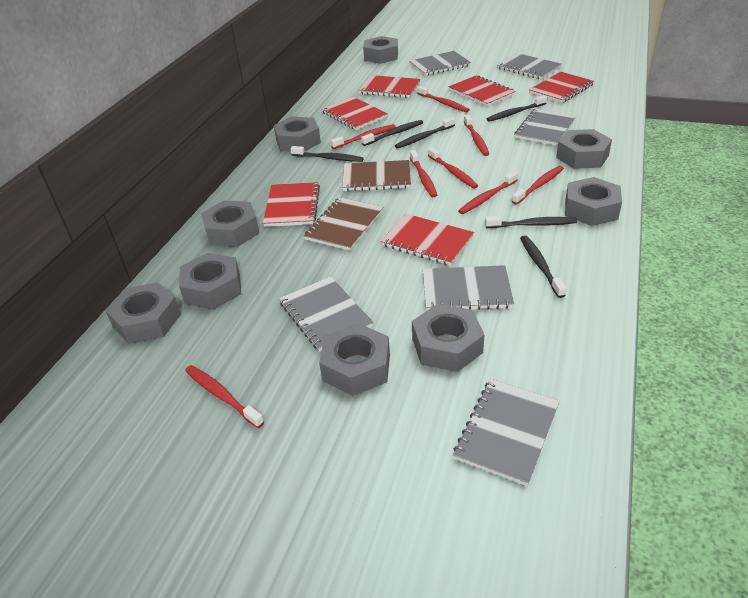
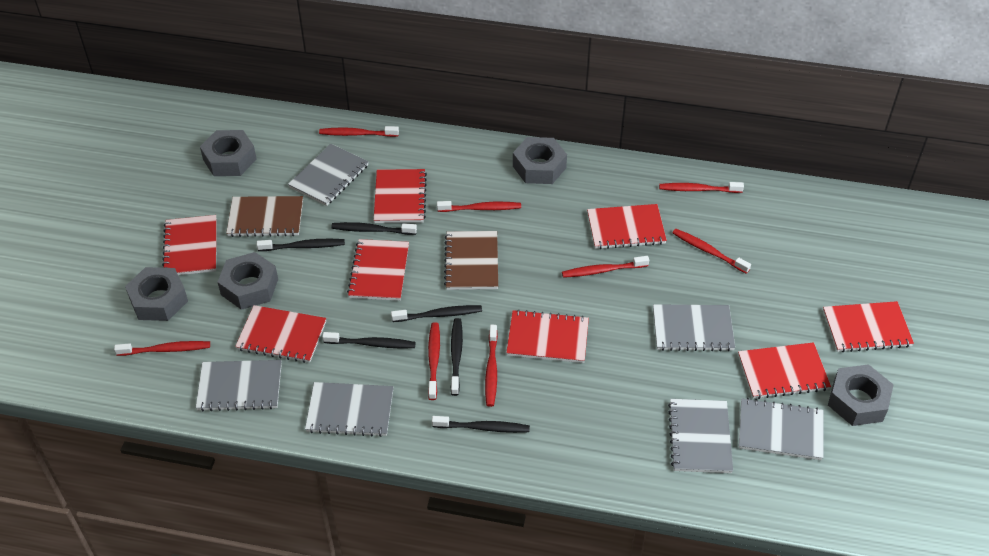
grey nut: [105,282,181,344] [179,253,241,310] [201,200,259,247] [274,116,321,152] [319,323,390,396] [363,36,398,64] [412,304,485,372] [556,129,612,169] [565,177,622,226] = 9 -> [125,267,188,321] [200,130,257,176] [218,252,278,310] [513,137,567,184] [828,364,894,426] = 5
red notebook: [263,182,320,227] [322,96,388,130] [358,75,421,98] [381,214,474,266] [448,75,516,107] [529,72,594,103] = 6 -> [162,215,217,275] [235,305,326,363] [347,239,409,301] [374,169,427,223] [506,310,589,363] [587,204,667,249] [738,342,831,399] [823,301,914,352] = 8

